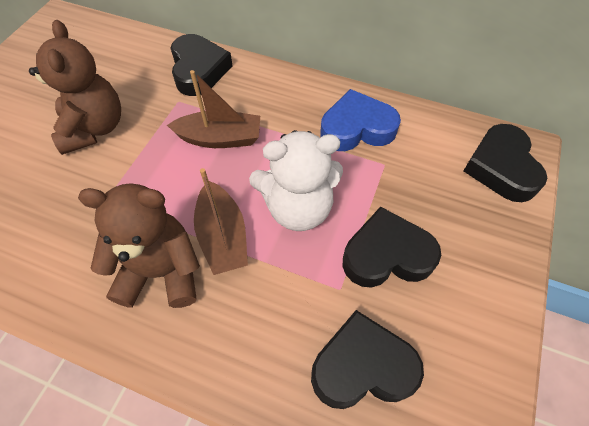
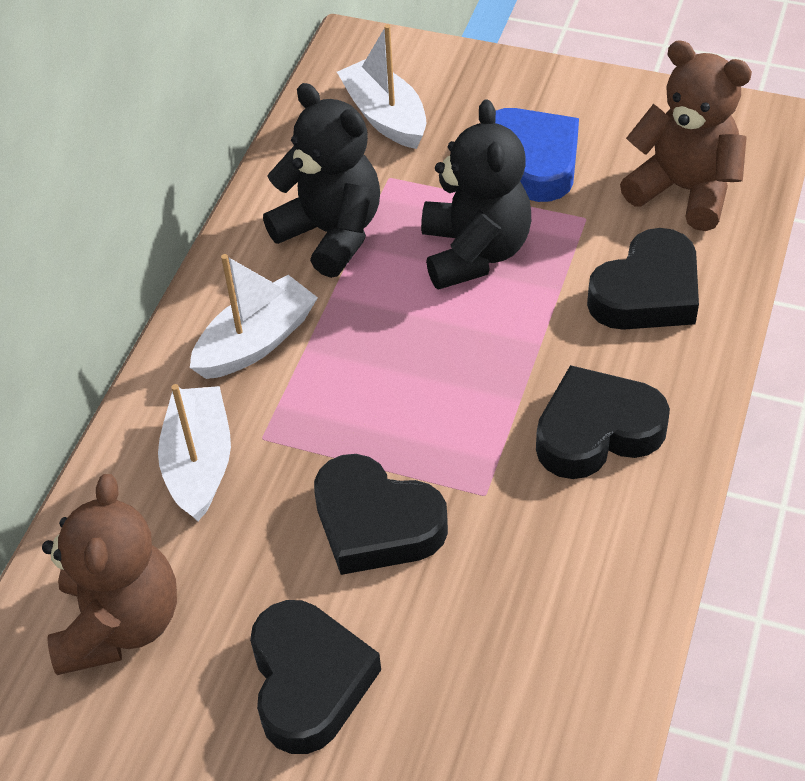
black teddy bear: none = 0 -> [263,83,380,278] [421,99,531,290] = 2
brown boat: [167,70,260,148] [194,168,248,275] = 2 -> none = 0
white boat: none = 0 -> [158,384,231,521] [190,254,318,379] [337,24,426,149] = 3
white teddy bear: [249,130,343,231] = 1 -> none = 0

